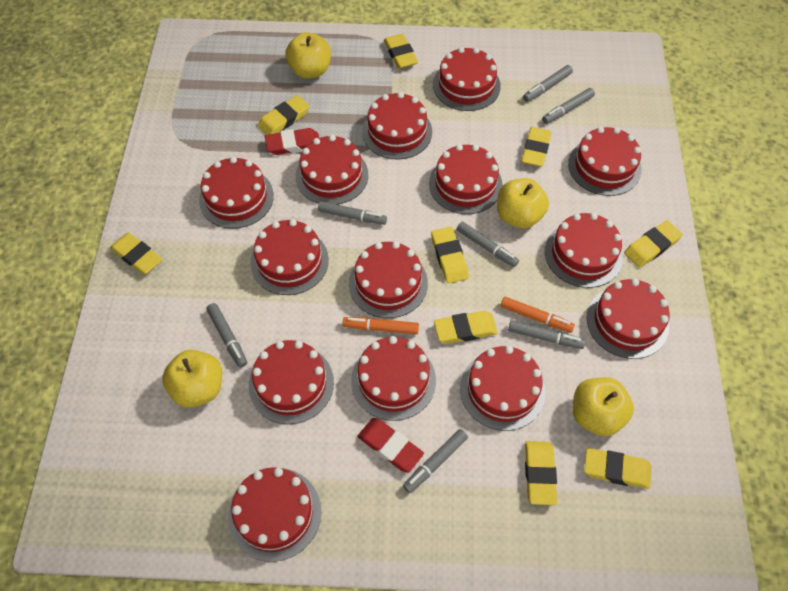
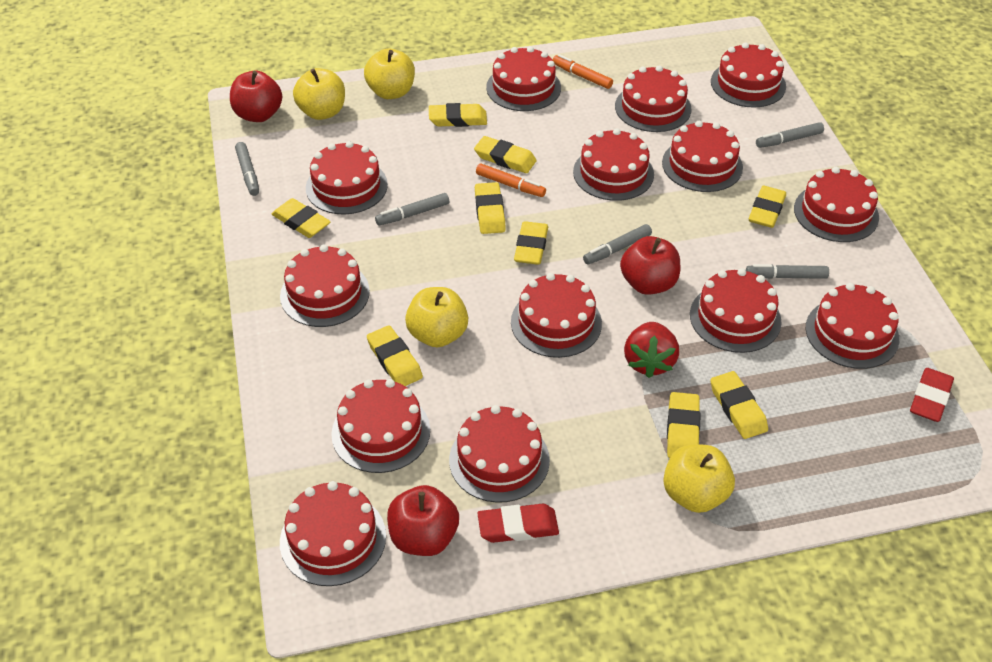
grey marker: [206,303,247,368] [318,201,387,225] [403,429,468,493] [457,222,519,267] [508,320,586,349] [523,65,573,102] [542,88,595,124] = 7 -> [235,142,259,196] [375,193,449,226] [583,224,652,265] [746,264,829,279] [756,122,824,148] = 5
red apple: none = 0 -> [230,71,282,122] [387,485,459,556] [620,236,680,295] = 3
red strawberry: none = 0 -> [624,322,679,378] = 1

